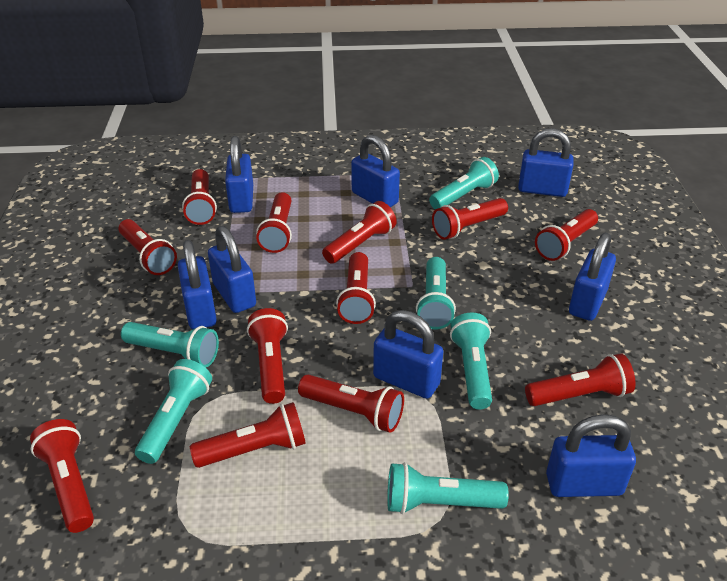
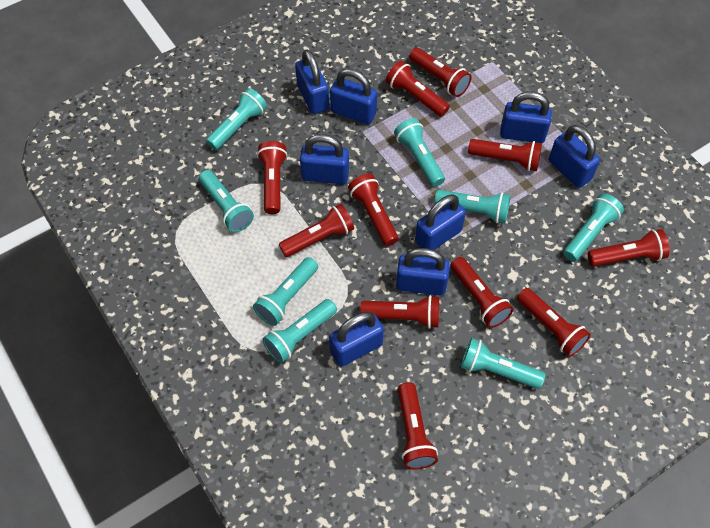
red flashlight: [30,419,94,533] [119,219,177,275] [182,169,217,225] [190,402,306,468] [247,308,288,404] [256,192,292,253] [298,375,404,433] [322,201,397,264] [336,252,376,324] [432,198,508,240] [525,353,636,406] [535,209,598,261] = 12 -> [257,141,287,214] [279,204,354,257] [348,174,399,246] [360,295,439,329] [386,61,450,117] [398,382,438,469] [409,48,472,97] [450,257,513,328] [468,139,542,171] [517,288,591,357] [588,229,670,267] = 11
turquoise flashlight: [121,322,219,368] [135,359,212,464] [387,462,509,514] [416,257,456,329] [429,157,499,209] [450,312,492,410] = 6 -> [199,170,254,232] [206,88,267,150] [253,257,318,326] [262,299,337,363] [394,118,445,187] [434,190,511,223] [461,338,546,389] [563,194,624,261] = 8

